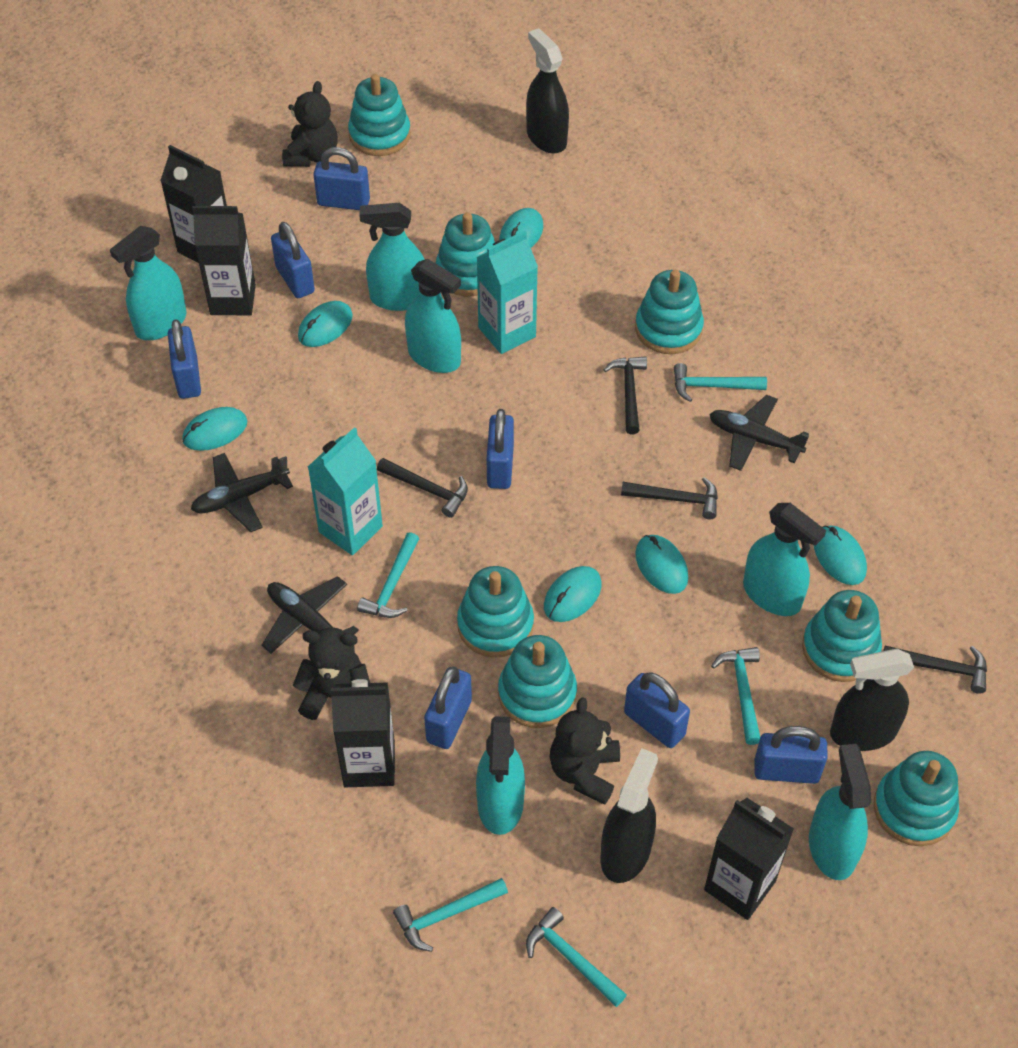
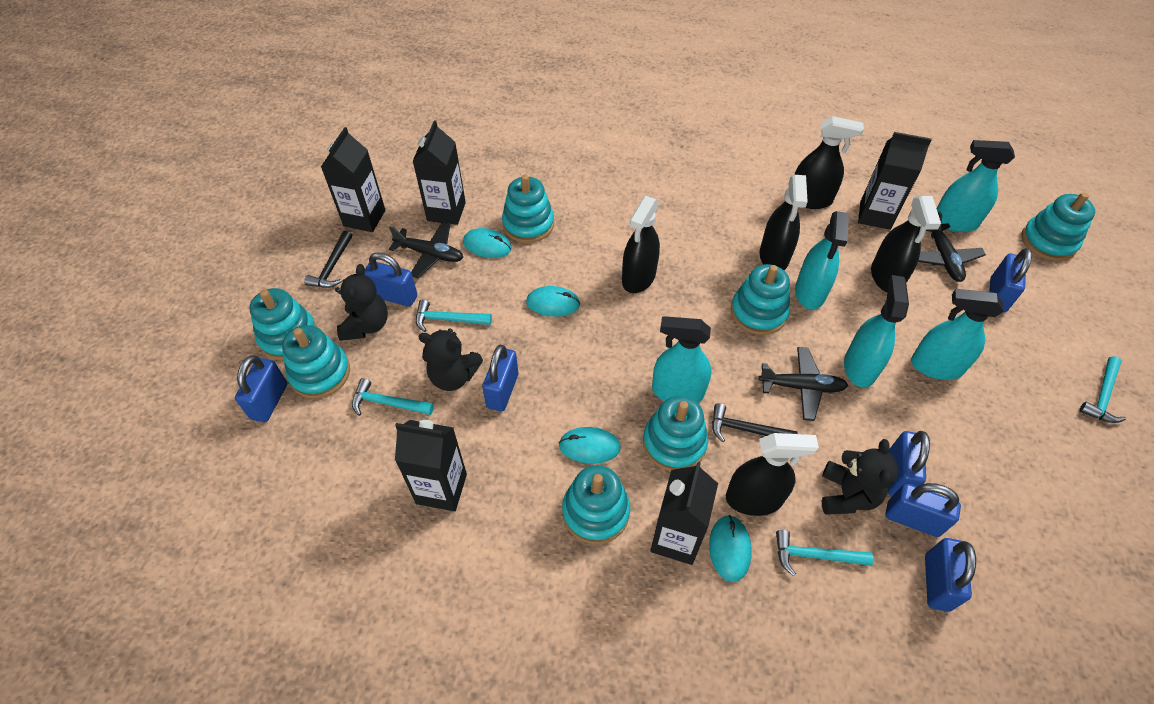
black carton: [160,145,227,263] [192,206,256,315] [331,679,395,787] [704,798,794,920] = 4 -> [321,127,385,232] [395,420,467,511] [412,120,466,225] [650,462,718,565] [858,132,932,230] = 5
black hammer: [377,458,468,518] [604,356,647,434] [621,477,718,519] [883,645,987,694] = 4 -> [304,231,352,288] [712,403,798,442] = 2
black spray bottle: [526,28,569,154] [601,748,658,883] [830,649,914,751] = 3 -> [622,196,660,293] [726,433,819,516] [760,175,808,270] [794,116,864,209] [871,196,941,292] = 5
turquoise carton: [308,427,383,555] [476,231,538,354] = 2 -> none = 0
turquoise hammer: [357,532,419,618] [393,878,508,952] [526,907,627,1007] [674,363,767,402] [711,647,760,745] = 5 -> [352,378,434,416] [416,299,492,332] [776,530,874,576] [1079,356,1126,423] = 4
turquoise mouse: [182,407,247,451] [298,301,353,347] [499,208,543,248] [544,566,602,622] [635,535,688,594] [814,526,867,585] = 6 -> [463,228,512,258] [526,286,580,317] [559,427,621,464] [709,515,752,582] = 4
turquoise spray bottle: [110,226,187,340] [359,203,425,311] [405,259,461,373] [476,716,525,835] [743,503,826,616] [809,744,871,880] = 6 -> [652,316,711,403] [795,211,849,309] [844,275,909,388] [911,289,1004,380] [937,140,1015,232] = 5

